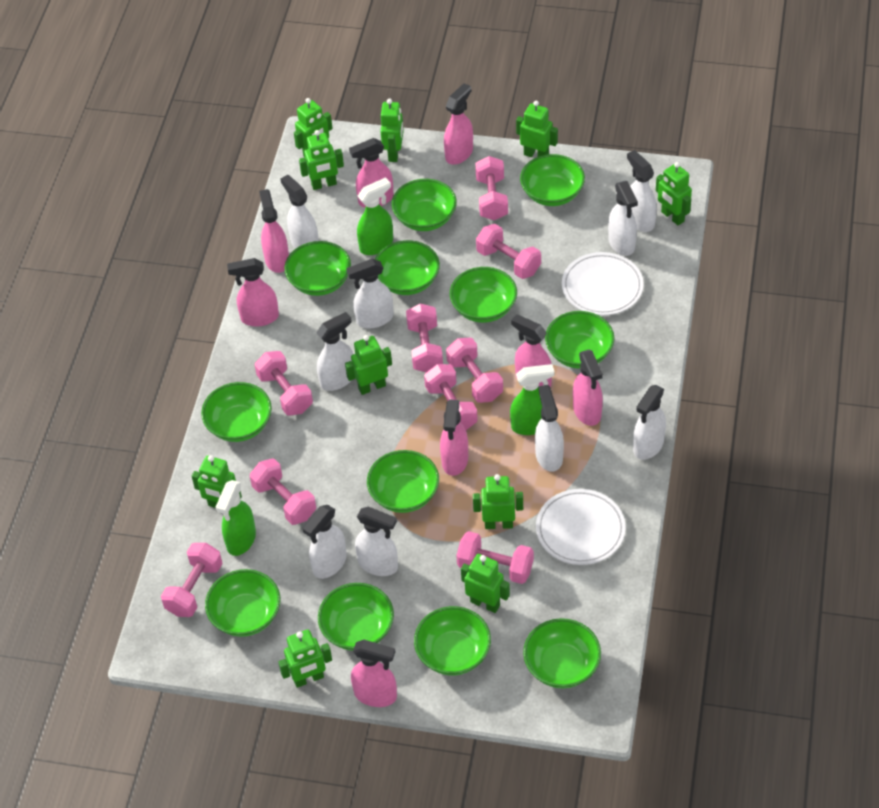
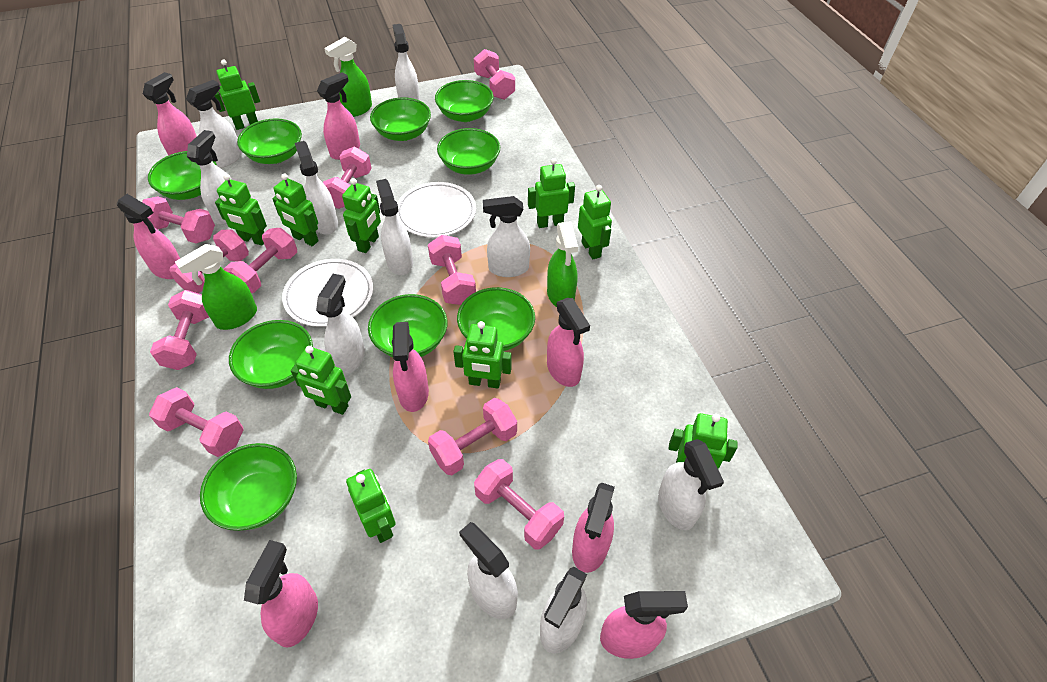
green bowl: [201,382,272,442] [205,569,280,637] [285,241,351,296] [318,583,394,651] [367,450,439,513] [375,240,440,295] [392,179,457,231] [414,606,491,676] [450,267,517,323] [520,154,585,206] [523,618,601,689] [545,311,615,369] = 12 -> [148,151,217,200] [200,443,297,531] [229,320,313,389] [237,118,302,164] [368,294,447,357] [370,97,431,141] [435,80,494,122] [437,128,500,175] [457,287,535,351] = 9
pink dumbbell: [161,543,223,617] [250,458,316,525] [254,351,313,415] [406,304,443,372] [424,364,478,430] [446,338,503,403] [456,531,534,584] [475,156,508,220] [476,224,541,279] = 9 -> [142,196,215,243] [149,387,244,457] [150,290,209,370] [169,229,249,294] [224,228,297,293] [323,147,372,209] [428,235,476,305] [428,398,517,475] [474,49,515,100] [474,459,564,549] = 10
white spray bottle: [281,175,319,249] [302,505,347,579] [316,312,353,391] [346,259,393,328] [355,507,398,576] [535,385,564,472] [608,181,638,256] [627,150,657,232] [633,385,666,460] = 9 -> [186,80,242,168] [187,130,232,224] [295,141,338,235] [316,274,365,375] [376,179,413,275] [393,24,420,101] [459,522,518,619] [483,196,530,277] [540,567,587,653] [658,439,724,530] = 10

